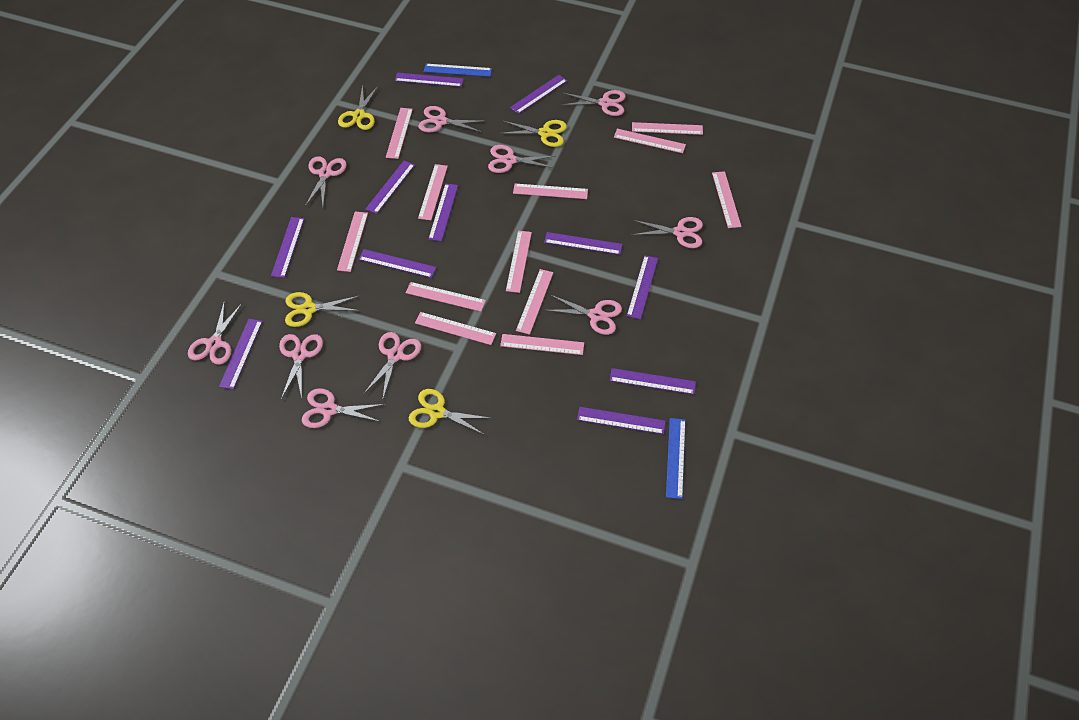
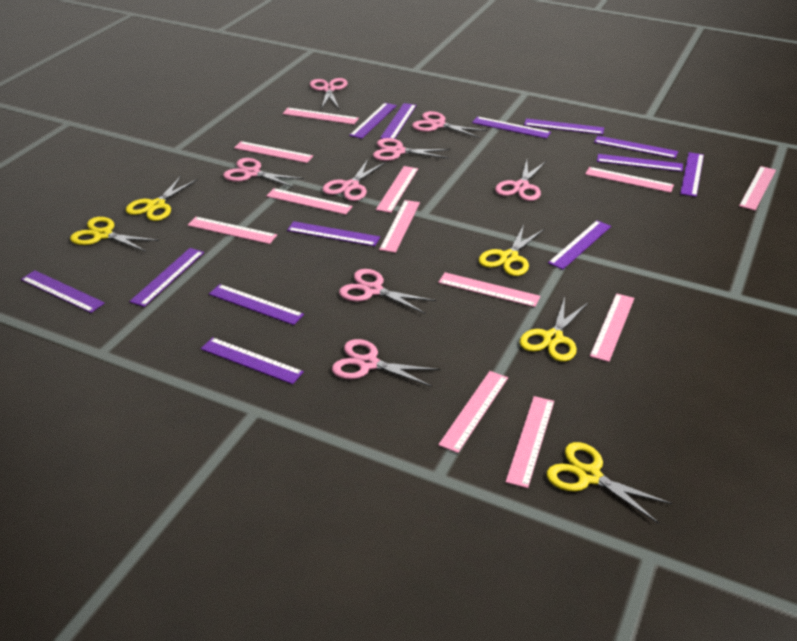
blue ruler: [424,64,492,77] [666,418,686,499] = 2 -> none = 0
pink scissors: [188,300,242,365] [279,334,323,399] [302,388,385,428] [305,156,347,206] [364,332,421,398] [418,106,484,132] [488,145,555,173] [545,295,622,335] [562,90,626,116] [632,217,703,248] = 10 -> [223,158,304,188] [310,78,348,109] [322,159,386,201] [332,339,440,387] [339,269,436,314] [373,138,450,161] [412,111,487,138] [495,160,546,201] = 8
purple ruler: [219,319,263,390] [271,217,304,278] [358,249,436,278] [365,161,415,214] [395,73,464,87] [428,183,458,241] [510,75,567,114] [544,232,622,255] [577,407,666,434] [610,368,696,395] [627,255,658,320] = 11 -> [21,270,105,313] [129,248,204,307] [201,337,304,384] [209,284,304,325] [287,221,380,246] [349,103,397,139] [380,103,416,139] [472,116,551,139] [524,118,604,135] [548,220,611,270] [594,136,678,158] [597,154,683,172] [680,152,704,197] = 13
yellow scissors: [285,292,360,327] [338,84,378,130] [408,389,490,435] [500,120,567,147] = 4 -> [70,217,159,252] [126,176,198,221] [479,224,545,276] [520,297,589,362] [547,442,672,524] = 5

